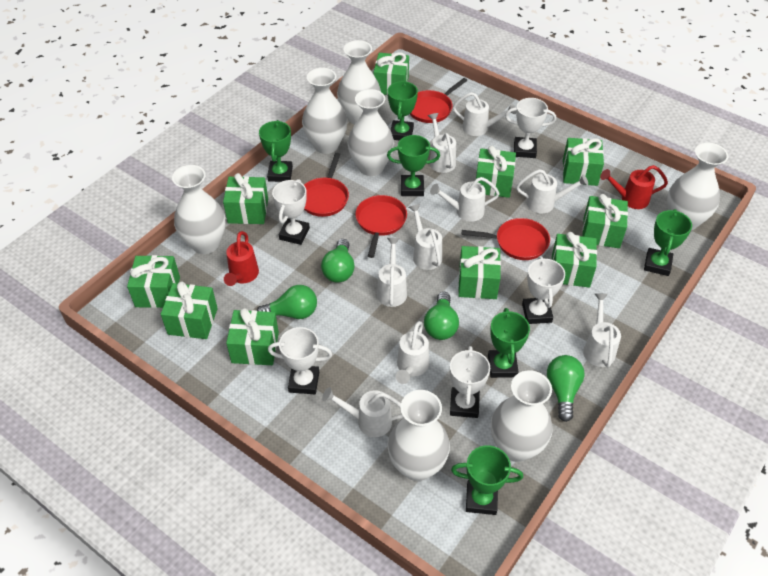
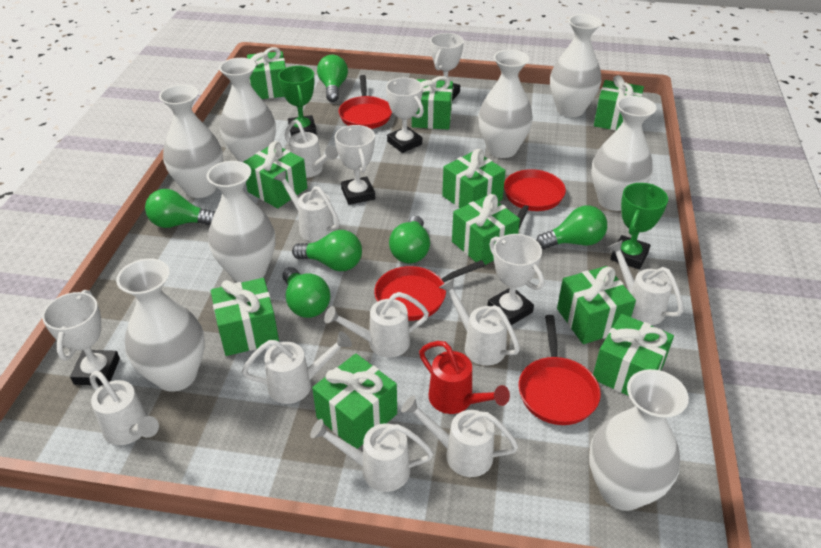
green light bulb: [257,285,317,319] [321,239,355,282] [424,292,459,340] [547,355,585,422] = 4 -> [145,189,215,228] [282,267,330,318] [292,230,362,271] [317,55,348,102] [389,216,430,263] [536,205,607,249] = 6
green trophy: [259,120,293,182] [387,81,418,140] [387,135,440,196] [451,445,523,515] [488,308,530,378] [644,209,692,276] = 6 -> [278,66,317,136] [610,183,668,270] = 2
red watering can: [224,231,259,286] [600,165,668,209] = 2 -> [419,341,510,414] = 1
white vase: [172,165,226,254] [302,68,347,154] [337,40,381,125] [348,89,394,176] [387,390,450,481] [491,370,553,462] [667,143,728,231] = 7 -> [116,258,205,392] [159,84,223,198] [207,161,275,282] [219,58,276,162] [478,49,533,158] [550,14,602,117] [589,369,689,511] [591,96,657,211] = 8

